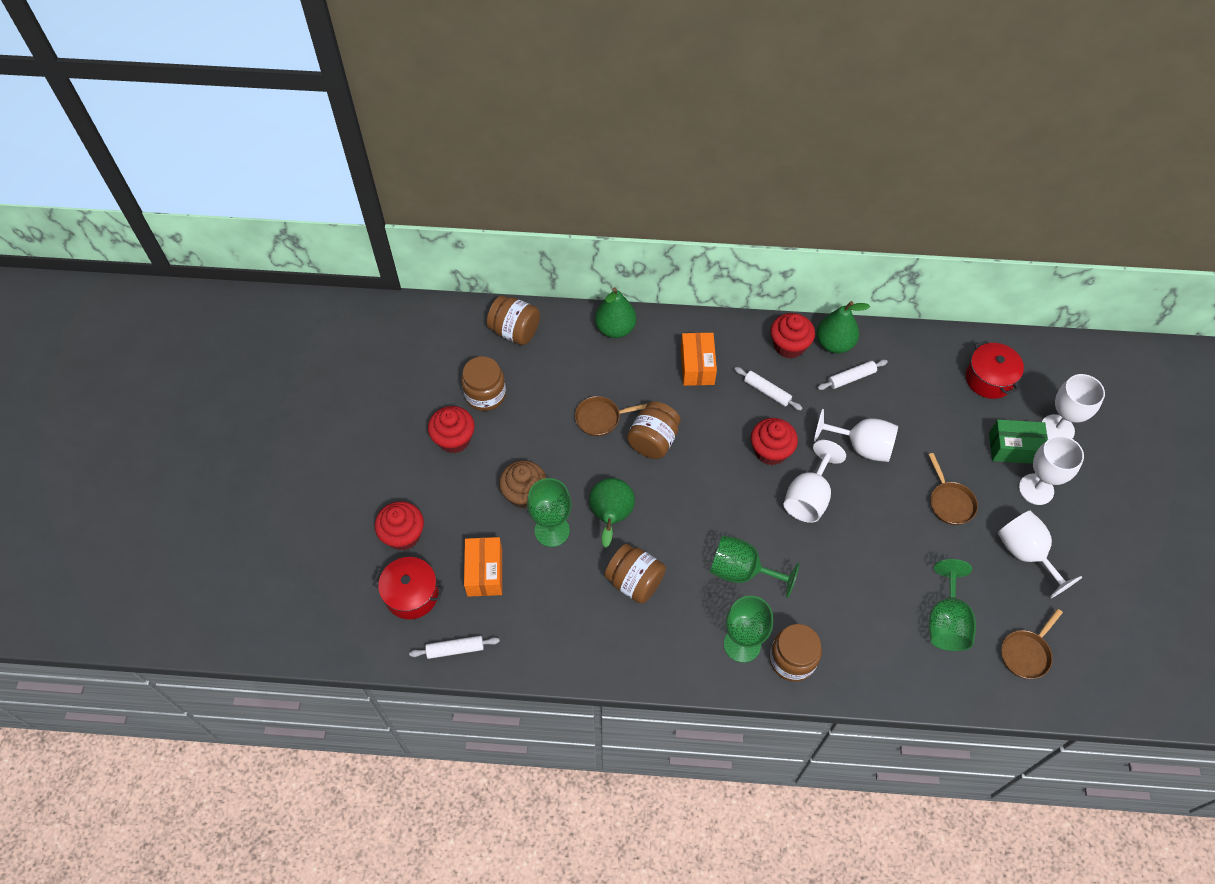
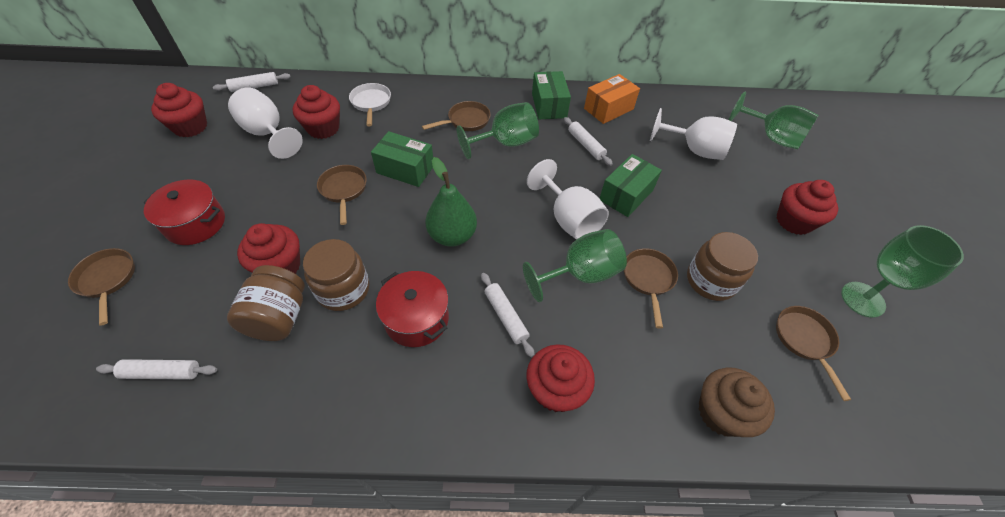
brown jar: [461,356,506,411] [487,295,540,345] [605,543,666,604] [627,401,680,459] [769,624,822,682] = 5 -> [227,265,305,341] [303,239,369,311] [687,232,758,301] = 3
brown pan: [575,396,648,436] [928,453,978,525] [1001,609,1063,679] = 3 -> [68,248,135,326] [317,165,367,225] [422,101,491,131] [624,248,678,329] [776,306,851,401] = 5
green box: [989,419,1048,464] = 1 -> [371,131,433,187] [532,71,571,119] [599,154,662,217] = 3
green pear: [589,478,635,548] [595,287,636,338] [816,301,870,353] = 3 -> [425,157,477,246] = 1
orange box: [464,537,502,597] [681,333,717,386] = 2 -> [584,74,640,124] = 1
red cupcake: [375,501,424,551] [428,406,475,453] [751,418,798,465] [771,313,815,359] = 4 -> [151,83,207,137] [237,223,300,274] [293,85,340,139] [526,344,595,412] [777,180,838,235] = 5
white goblet: [784,440,846,523] [814,409,898,462] [998,511,1082,598] [1019,436,1084,505] [1042,374,1105,439] = 5 -> [228,87,303,159] [527,159,609,240] [650,108,737,160] = 3
white pan: none = 0 -> [349,83,391,126] = 1
white rolling pin: [409,636,500,659] [734,367,802,410] [817,360,888,390] = 3 -> [96,359,217,380] [213,72,291,92] [481,273,535,358] [564,117,613,166] = 4

